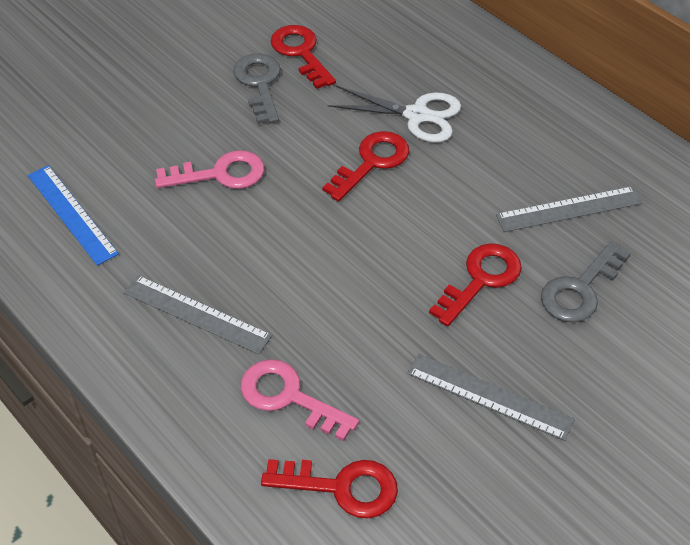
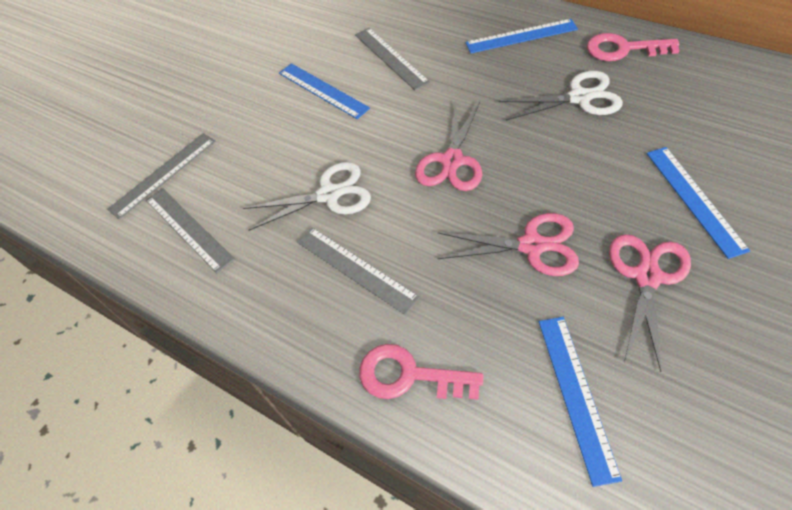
blue ruler: [28,165,119,266] = 1 -> [279,63,370,119] [466,19,578,53] [539,317,622,487] [647,147,750,259] = 4
grey key: [233,53,281,124] [541,241,631,323] = 2 -> none = 0
grey ruler: [124,275,272,354] [407,354,575,441] [496,186,643,232] = 3 -> [107,133,216,219] [146,188,235,273] [297,227,420,315] [355,28,430,90] = 4
pink scissors: none = 0 -> [415,102,482,191] [437,213,579,276] [609,234,691,372] = 3
red key: [261,459,398,518] [271,25,336,89] [322,131,409,201] [429,243,522,327] = 4 -> none = 0
white scissors: [328,86,461,143] = 1 -> [243,162,371,231] [499,71,623,121] = 2

